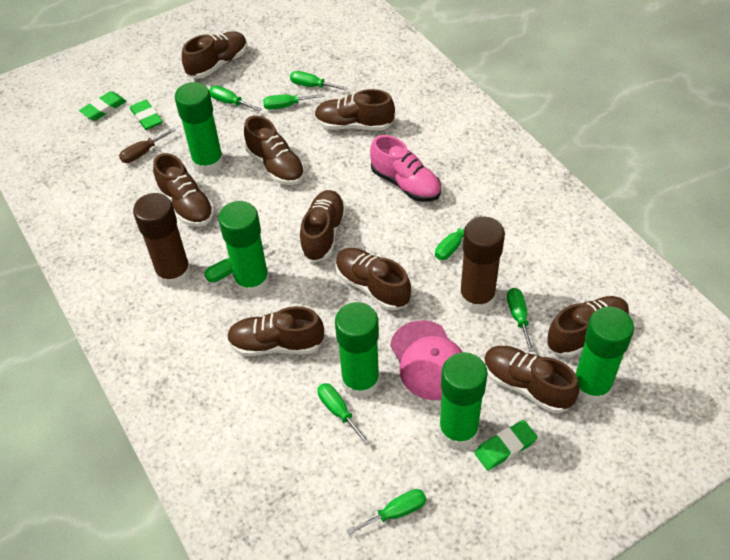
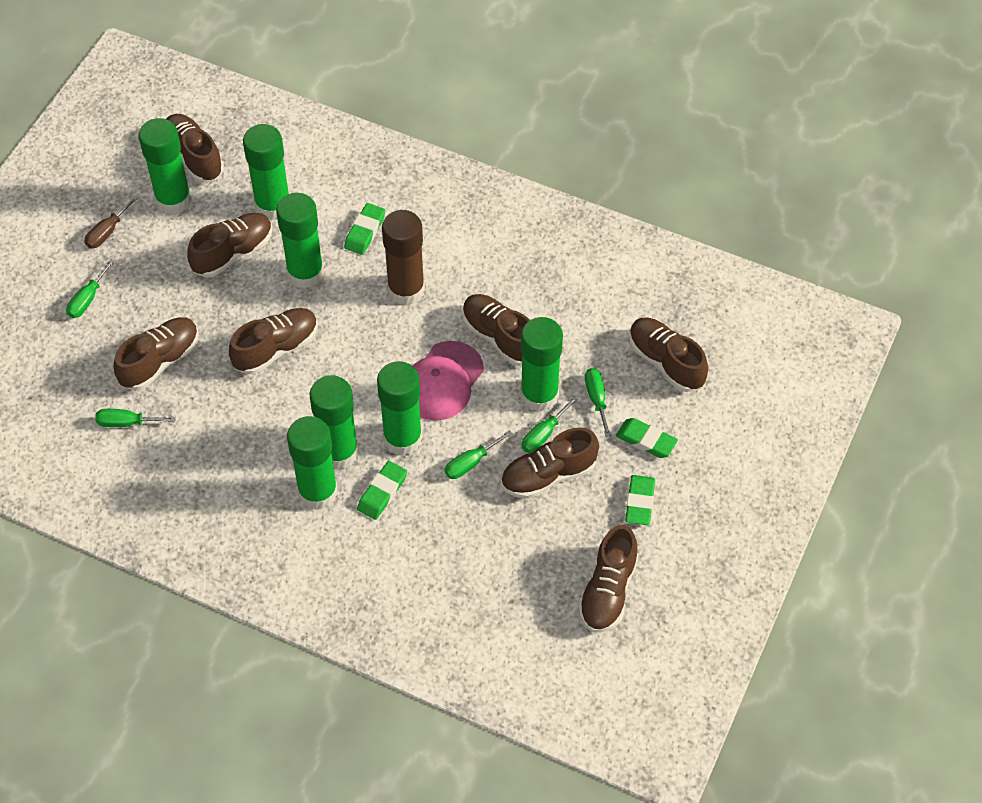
brown glue stick: [133,193,191,288] [459,216,505,313] = 2 -> [382,210,425,305] = 1
brown shoe: [153,153,214,227] [182,31,247,79] [227,306,324,356] [244,115,305,185] [300,190,346,262] [314,89,395,131] [335,248,411,311] [484,346,580,413] [546,296,630,358] = 9 -> [114,317,199,390] [166,114,224,183] [187,213,272,278] [229,308,318,374] [462,294,530,366] [501,428,599,499] [578,525,638,633] [629,318,708,392] = 8
green eraser: [79,91,127,121] [130,100,163,130] [474,420,537,470] = 3 -> [344,203,385,255] [357,461,407,520] [616,418,678,458] [625,475,655,525] = 4
green glue stick: [175,82,224,175] [218,201,270,296] [335,302,380,399] [439,352,488,449] [575,307,634,404] = 5 -> [138,118,192,214] [243,124,289,220] [276,193,324,289] [287,416,338,510] [310,375,359,470] [377,361,422,456] [520,317,563,412] = 7
green screwdriver: [204,243,269,282] [209,86,261,111] [263,94,324,110] [290,71,348,90] [317,383,370,445] [346,489,426,535] [435,213,481,260] [507,288,534,352] = 8 -> [66,259,115,318] [95,409,176,427] [445,430,513,479] [521,396,578,453] [585,368,611,437] = 5
pink shoe: [370,135,441,202] = 1 -> none = 0

